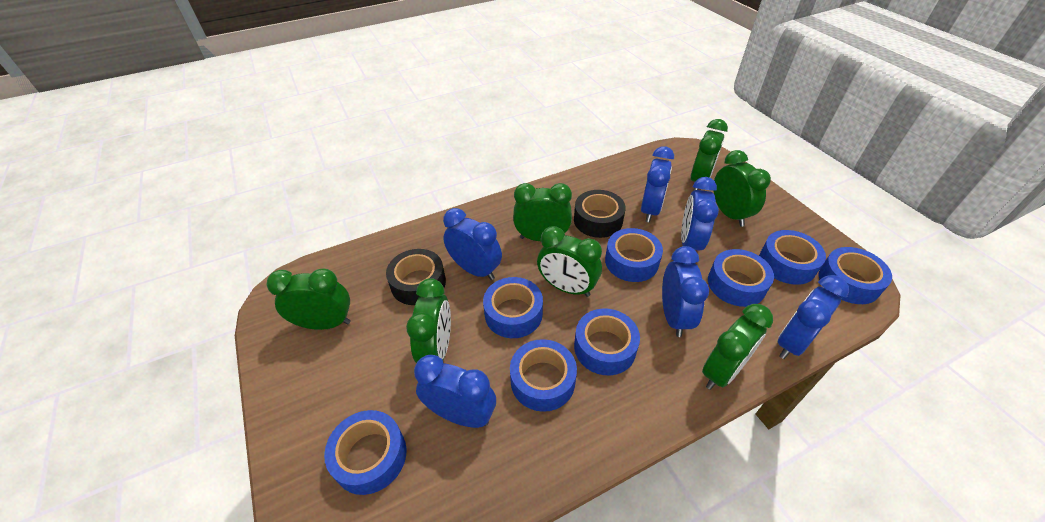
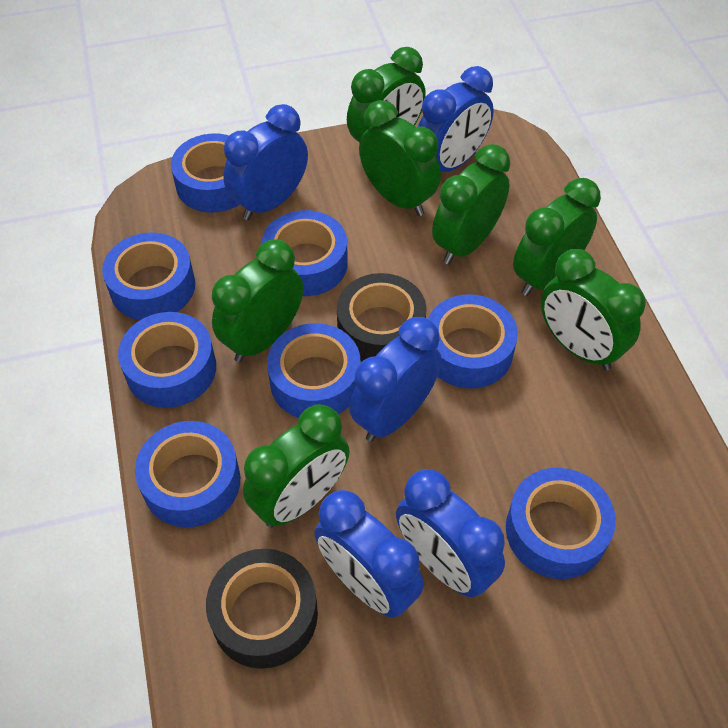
blue clock: [414,355,496,428] [443,208,502,280] [641,146,674,223] [662,246,709,337] [681,177,719,251] [777,275,849,359] = 6 -> [223,104,308,220] [314,490,424,618] [349,317,442,442] [396,469,505,597] [418,66,494,172] = 5

